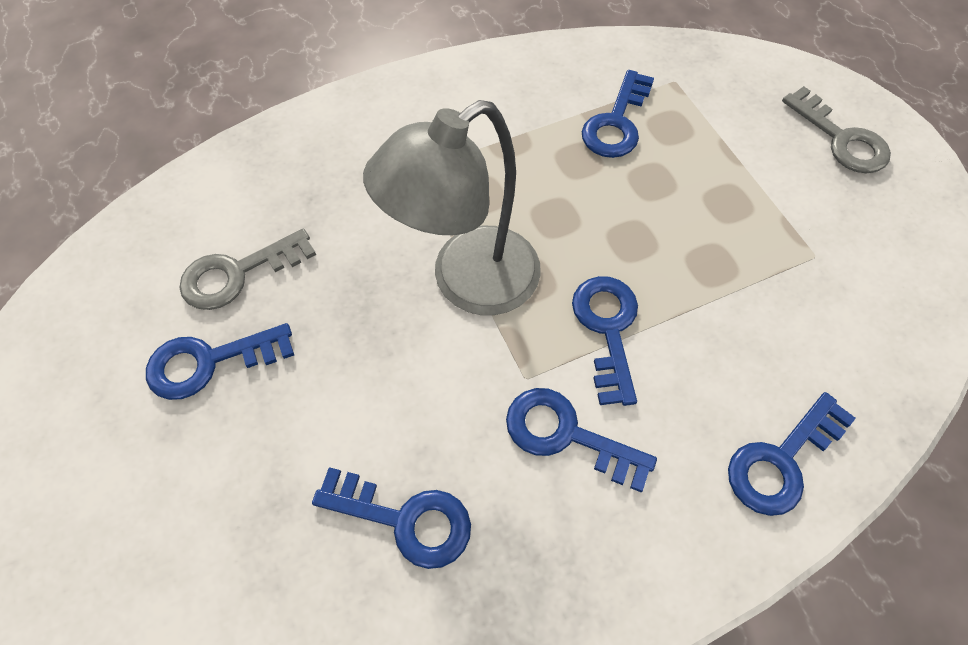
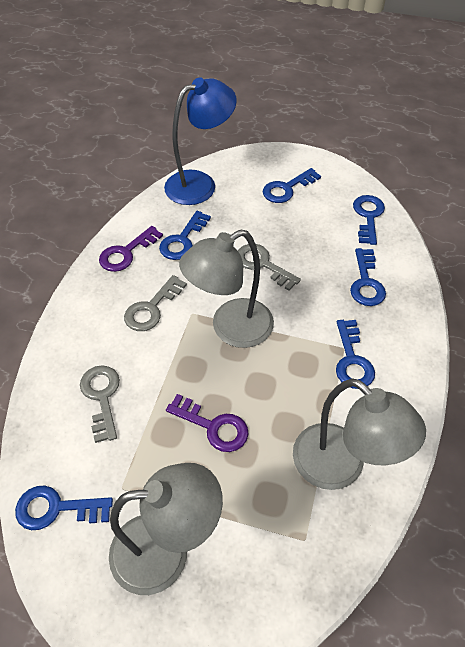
blue lamp: none = 0 -> [164,77,237,205] = 1
grey key: [179,229,316,310] [782,86,891,173] = 2 -> [80,365,120,443] [124,275,187,331] [238,244,301,291] = 3
grey lamp: [363,100,541,315] = 1 -> [109,463,223,595] [179,229,274,348] [293,378,426,490] = 3
purple key: none = 0 -> [99,226,163,272] [166,394,249,452] = 2

